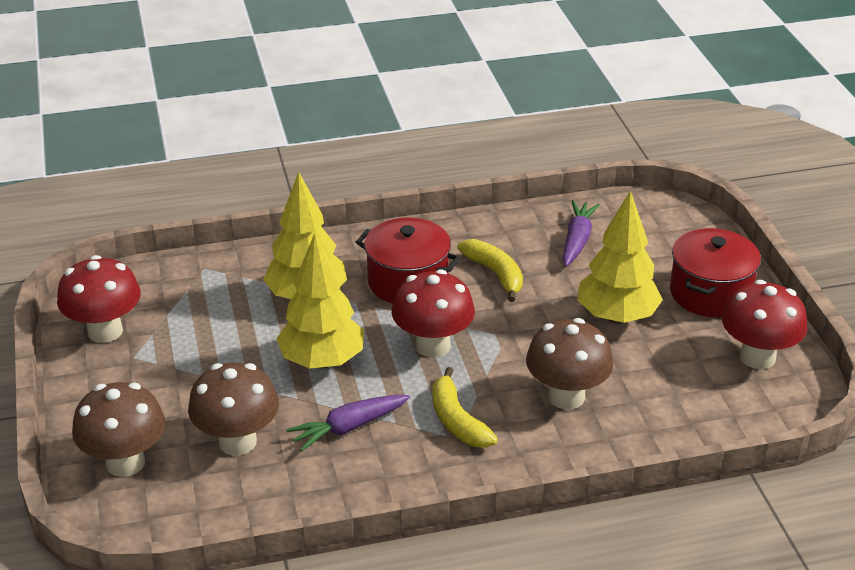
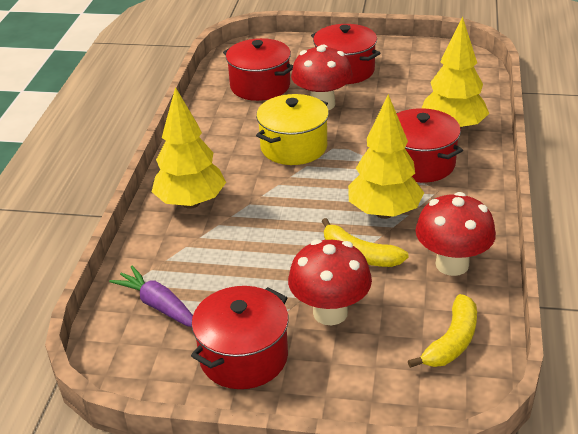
brown mushroom: [72,382,165,477] [188,362,279,455] [526,318,613,409] = 3 -> none = 0
purple carrot: [286,395,410,452] [563,200,600,266] = 2 -> [109,266,193,327] = 1
red pot: [356,218,461,304] [670,228,761,317] = 2 -> [191,286,289,389] [223,38,293,101] [311,24,380,84] [396,108,463,183] = 4
yellow pot: none = 0 -> [256,94,329,165] = 1

